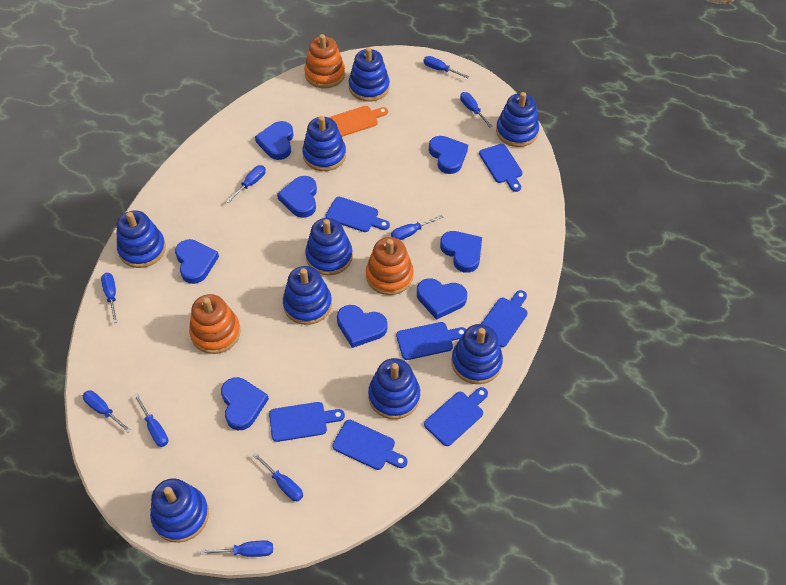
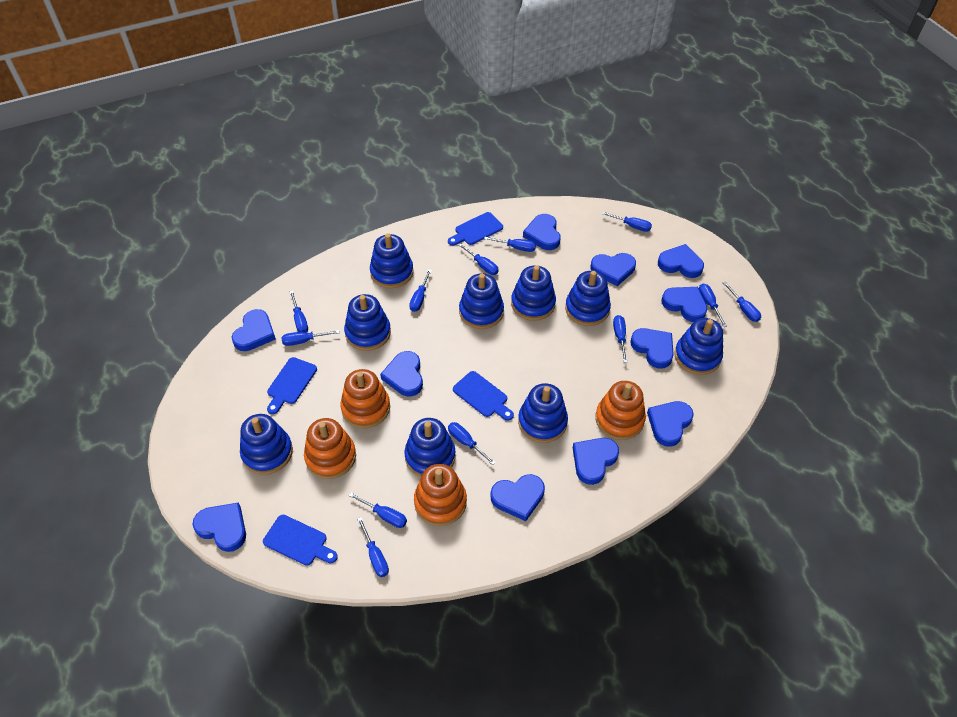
blue cutting board: [269,402,345,442] [326,197,390,232] [332,420,408,470] [396,322,466,360] [424,387,488,446] [479,144,523,192] [481,290,528,347] = 7 -> [263,515,338,566] [267,357,317,414] [448,212,503,246] [453,371,514,421] = 4
blue heart: [175,239,219,284] [221,377,269,430] [255,121,294,160] [277,176,317,218] [337,305,388,348] [417,278,467,320] [429,136,468,174] [440,231,482,273] = 8 -> [192,502,246,552] [232,309,276,351] [380,351,423,397] [491,474,545,521] [523,214,561,250] [573,438,619,485] [590,253,636,286] [630,328,674,369] [647,401,694,447] [658,244,704,278] [661,287,707,322] = 11
blue screwdriver: [83,390,131,433] [101,273,117,323] [134,394,168,447] [201,540,273,557] [226,165,266,203] [253,452,303,501] [391,215,443,240] [423,56,469,78] [460,92,492,127] = 9 -> [282,330,340,346] [290,291,308,332] [349,493,407,528] [357,517,389,577] [409,269,432,312] [448,422,496,465] [459,243,499,275] [484,237,536,252] [602,212,652,232] [613,315,627,363] [699,284,727,327] [723,282,761,322] = 12
orange cutting board: [330,106,388,137] = 1 -> none = 0
orange stacking toy: [189,294,241,354] [304,34,345,88] [366,237,414,295] = 3 -> [304,418,356,479] [341,369,390,428] [414,464,467,526] [595,381,646,440] = 4

